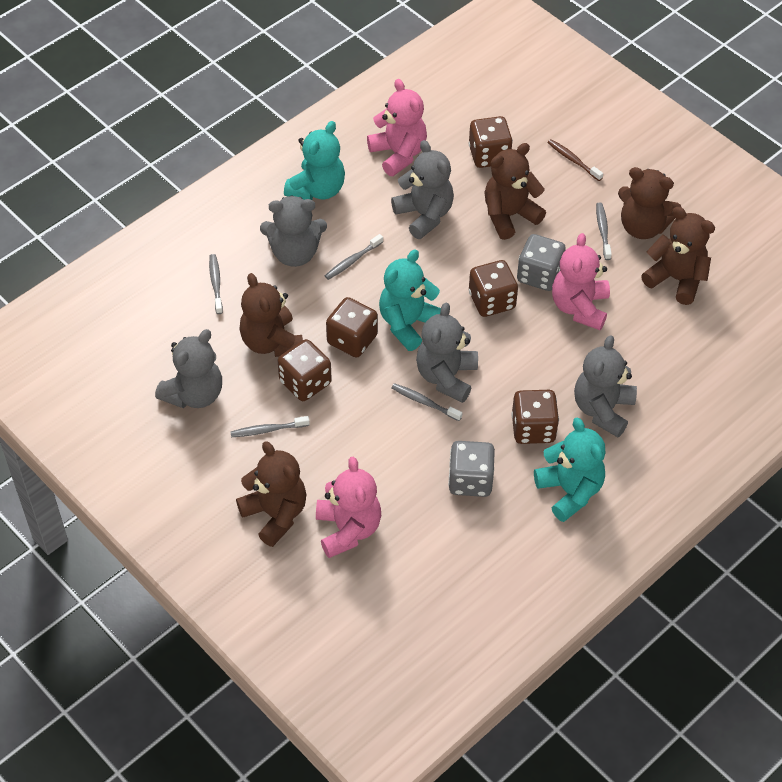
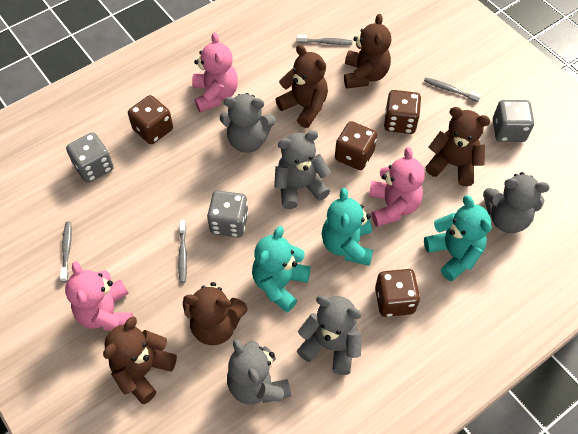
brown dice: [278,339,332,401] [326,297,378,358] [469,116,513,168] [469,260,518,317] [511,390,559,444] = 5 -> [128,95,173,144] [335,121,377,170] [375,269,420,317] [384,90,421,134] = 4
brown toothbrush: [548,139,603,181] = 1 -> none = 0
grey dice: [448,441,495,497] [517,234,566,291] = 2 -> [66,132,114,183] [207,191,249,237] [493,100,534,142] = 3
grey toothbrush: [209,254,223,314] [230,416,310,437] [325,234,383,280] [391,383,462,421] [596,202,612,260] = 5 -> [60,222,72,282] [178,220,187,283] [296,35,352,45] [424,77,481,102] = 4

